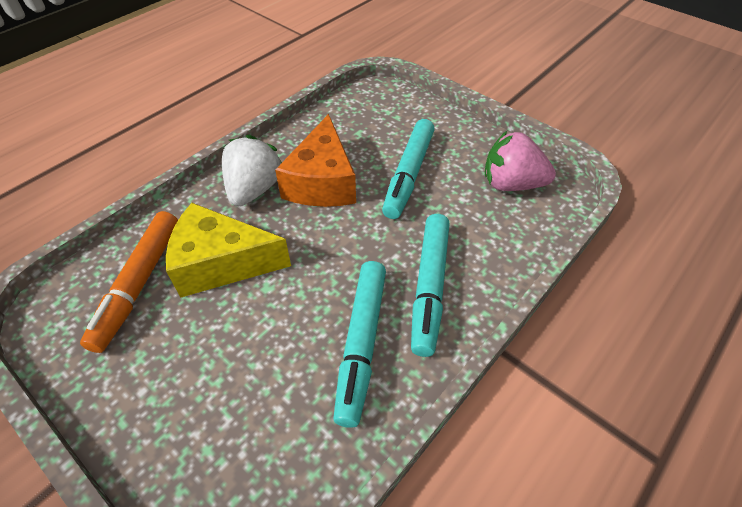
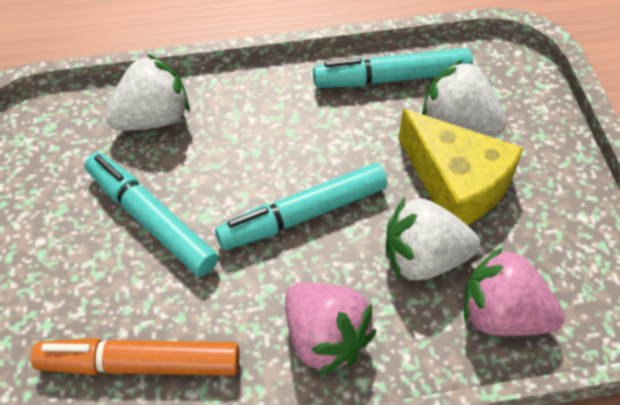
orange cheese: [275,114,356,207] = 1 -> none = 0
pink strawberry: [485,131,556,191] = 1 -> [285,282,376,375] [464,247,564,336] = 2
white strawberry: [222,135,282,206] = 1 -> [105,54,189,131] [386,197,480,280] [422,59,507,136] = 3

